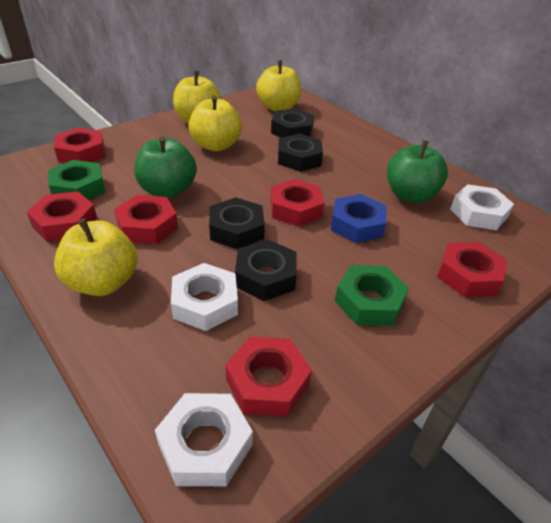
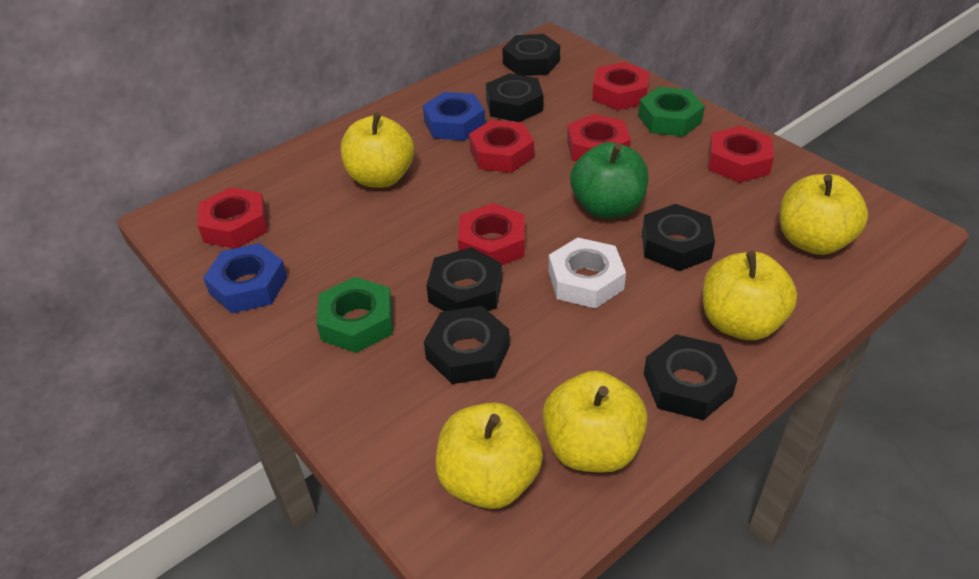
black nut: [209,197,265,249] [235,240,297,301] [271,109,314,138] [278,134,323,172] = 4 -> [424,306,510,384] [426,247,502,311] [486,73,543,122] [502,34,560,76] [642,204,715,271] [644,334,738,420] = 6
blue nut: [331,194,386,243] = 1 -> [203,243,288,313] [423,92,485,141] = 2
green apple: [134,136,197,198] [387,140,448,203] = 2 -> [570,142,649,219] = 1
white nut: [155,393,253,486] [171,263,238,331] [451,184,514,230] = 3 -> [549,238,626,309] = 1
yellow apple: [54,219,138,296] [173,71,222,123] [188,95,242,151] [256,60,301,112] = 4 -> [341,113,414,188] [436,402,543,509] [542,371,648,473] [703,251,797,340] [780,174,868,255] = 5

